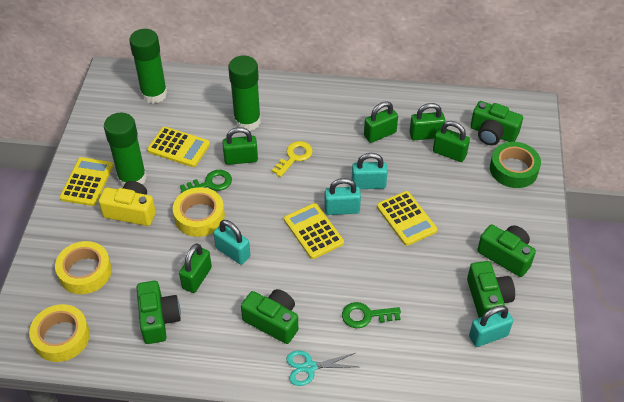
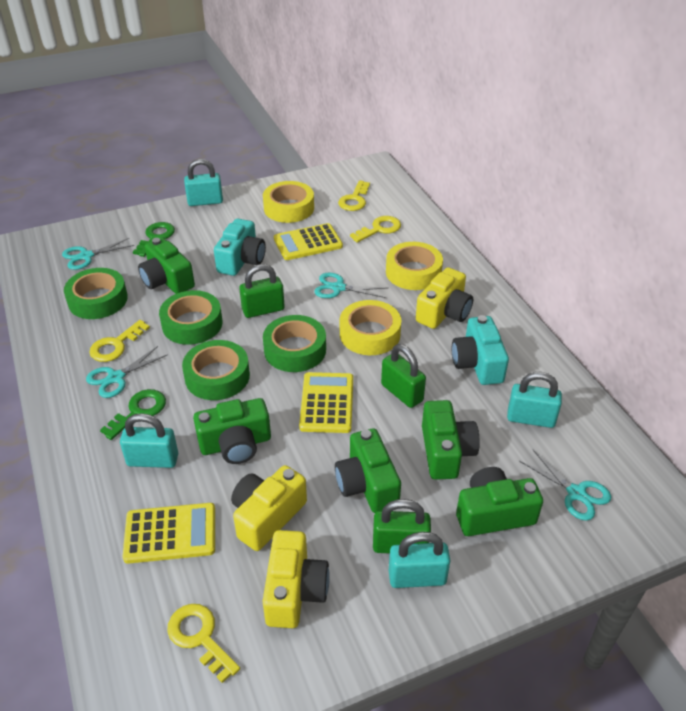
green glue stick: [104,113,147,187] [129,29,167,104] [228,56,261,131] = 3 -> none = 0
green padlock: [179,243,212,293] [222,127,258,165] [364,101,398,143] [409,103,446,140] [433,121,470,162] = 5 -> [239,264,285,318] [373,499,431,553] [381,344,426,408] = 3
green tape: [490,142,541,188] = 1 -> [64,268,128,319] [159,290,223,345] [182,340,250,400] [263,315,326,372] = 4
turquoise camera: none = 0 -> [214,219,266,276] [452,315,509,385] = 2
turquoise scissors: [286,350,358,386] = 1 -> [62,238,134,270] [86,346,168,398] [314,273,387,298] [519,449,612,521] = 4
yellow calculator: [60,157,113,206] [147,127,210,167] [284,203,344,259] [377,191,437,246] = 4 -> [122,503,215,564] [274,223,343,260] [299,372,353,433] = 3
yellow camera: [99,181,156,226] = 1 -> [231,465,307,551] [263,530,330,628] [416,267,473,329] = 3
yellow key: [272,141,313,177] = 1 -> [89,320,150,362] [167,604,240,683] [338,180,370,211] [350,216,401,243] = 4

